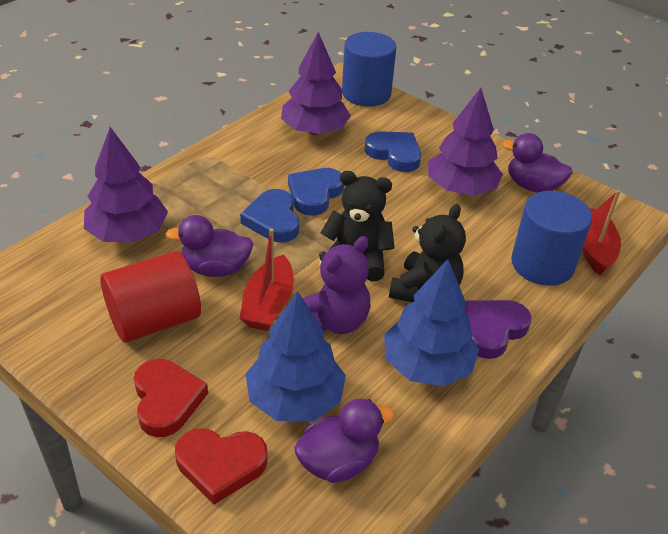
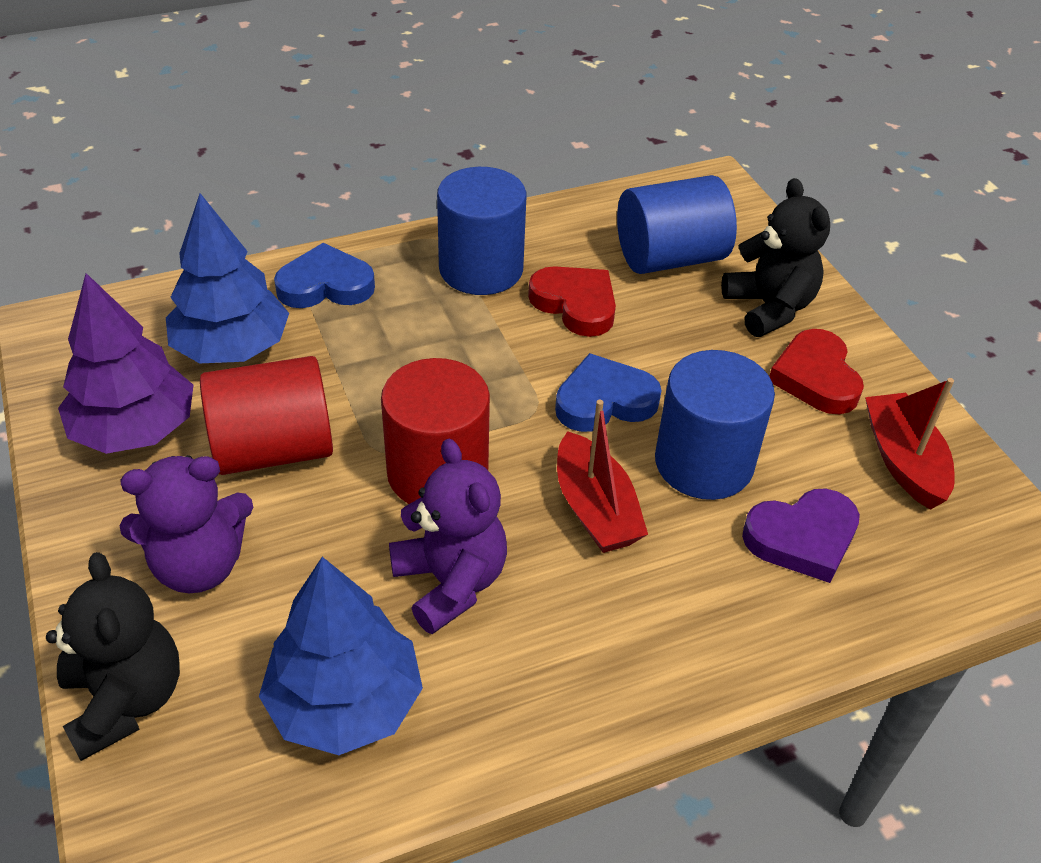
blue cylinder: [342,32,396,106] [511,191,592,286] = 2 -> [437,167,526,295] [617,175,737,274] [655,350,775,500] = 3
blue heart: [240,189,299,242] [288,168,344,215] [365,131,421,172] = 3 -> [274,243,375,308] [555,353,662,432] = 2
purple duck: [166,215,253,277] [294,399,395,483] [502,133,573,193] = 3 -> none = 0
purple teddy bear: [302,236,370,334] = 1 -> [120,455,253,593] [389,439,507,634] = 2
purple tree: [84,127,168,242] [281,32,351,135] [428,88,503,196] = 3 -> [58,273,194,454] = 1
red cylinder: [100,251,201,343] = 1 -> [200,356,333,475] [381,358,490,504] = 2

